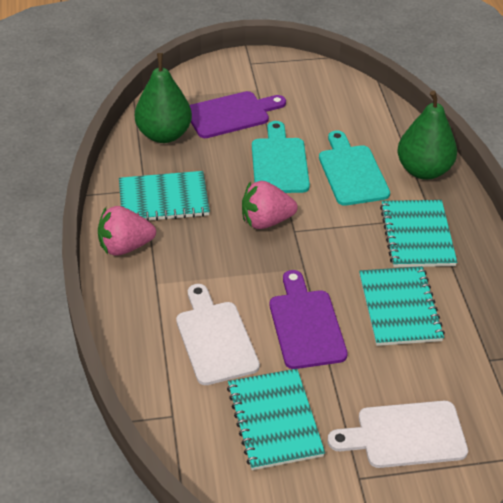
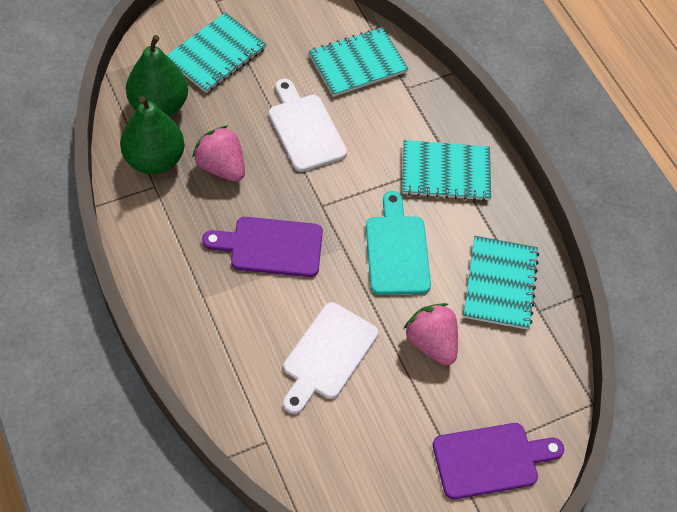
turquoise cutting board: [252,121,310,193] [319,130,390,206] = 2 -> [366,191,431,295] = 1

